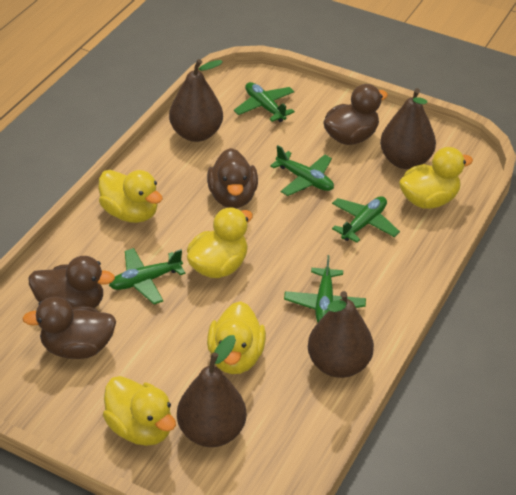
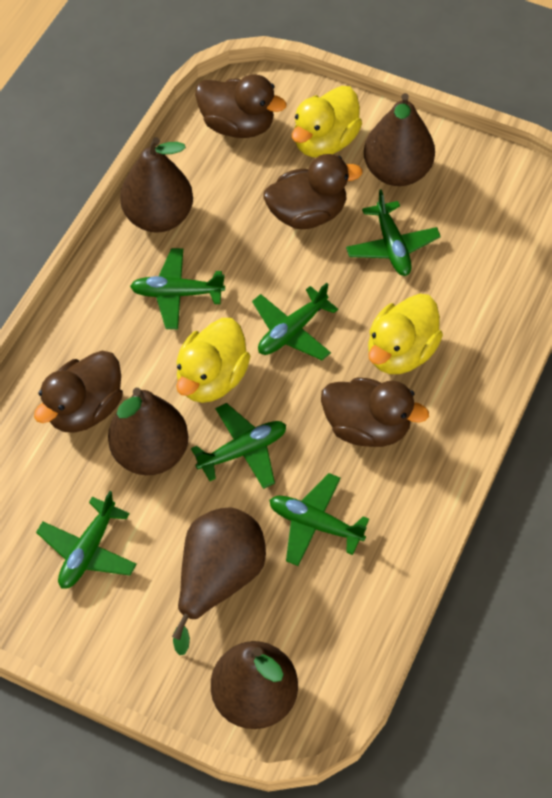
brown pear: [169,59,223,142] [177,335,246,447] [308,291,374,378] [380,88,436,169] = 4 -> [108,388,188,475] [120,137,193,232] [172,507,266,655] [211,641,298,729] [364,93,435,186] = 5
green plane: [109,248,185,304] [234,82,295,122] [270,145,334,196] [284,255,366,323] [332,196,400,243] = 5 -> [36,491,137,589] [130,248,225,329] [191,403,286,489] [252,283,338,360] [269,473,369,566] [346,189,441,276] = 6
yellow duck: [98,170,163,223] [103,376,176,446] [187,207,253,278] [207,301,266,374] [399,147,473,209] = 5 -> [176,318,251,403] [292,86,362,157] [368,294,443,374] = 3

